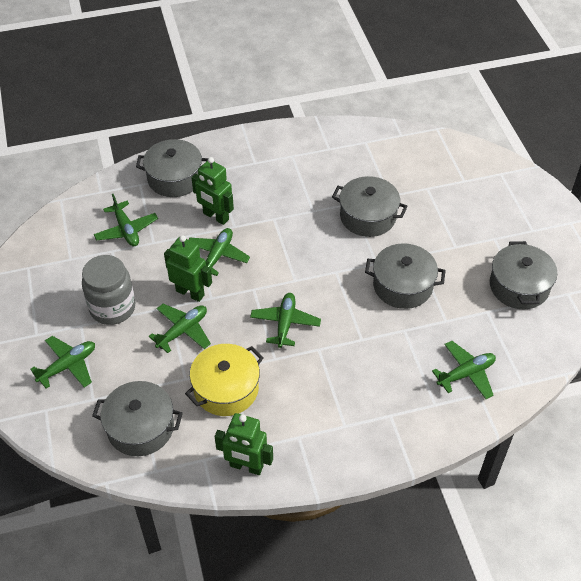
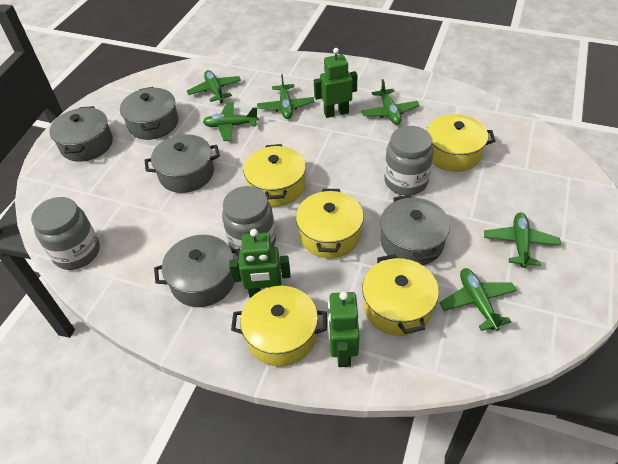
grey jar: [82,255,135,325] = 1 -> [31,197,100,270] [222,186,276,256] [384,126,434,195] = 3
yellow pot: [185,344,263,416] = 1 -> [231,286,327,367] [243,144,306,207] [296,189,364,258] [362,254,439,336] [427,114,495,172] = 5

